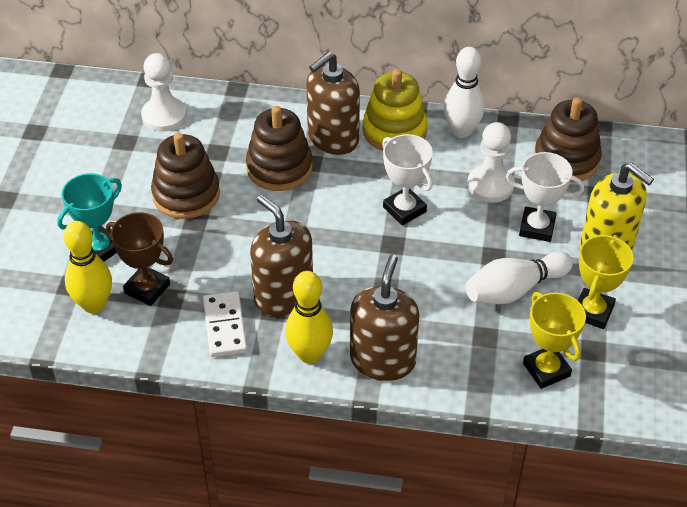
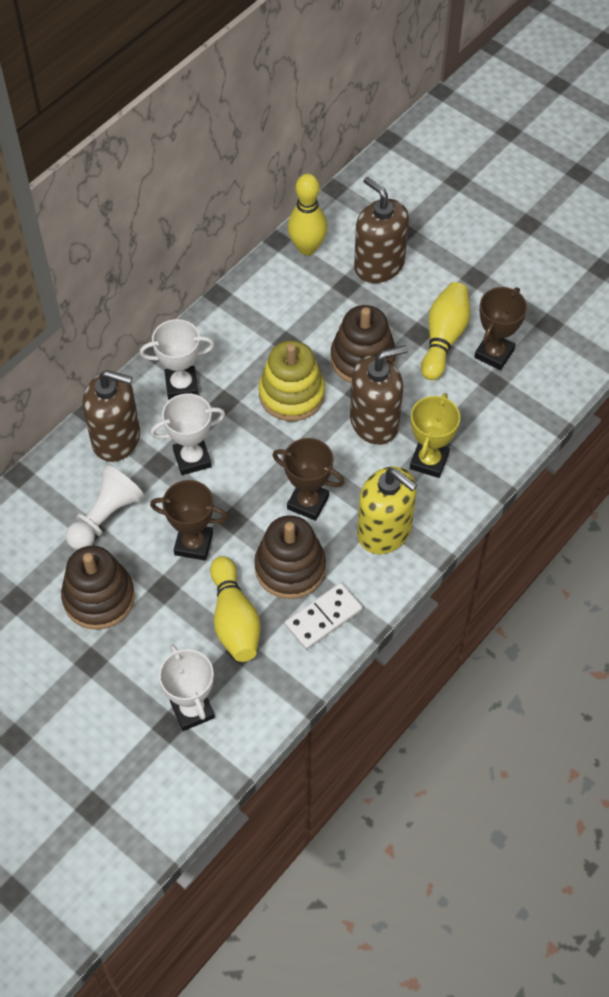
brown trophy: [106,212,173,306] = 1 -> [150,480,229,561] [272,438,345,521] [474,287,527,370] = 3
turquoise trophy: [57,173,122,262] = 1 -> none = 0
white bowling pin: [444,47,485,138] [466,251,573,304] = 2 -> none = 0
white pawn: [141,53,186,132] [467,122,515,203] = 2 -> [66,466,144,550] = 1
white trophy: [382,134,433,226] [506,152,584,242] = 2 -> [140,319,215,400] [150,393,226,475] [159,644,215,731] = 3
yellow bowling pin: [63,221,112,314] [285,271,333,364] = 2 -> [210,556,261,662] [288,174,327,255] [421,282,470,380] = 3
yellow trophy: [523,292,586,389] [578,235,633,329] = 2 -> [410,393,460,478] = 1

